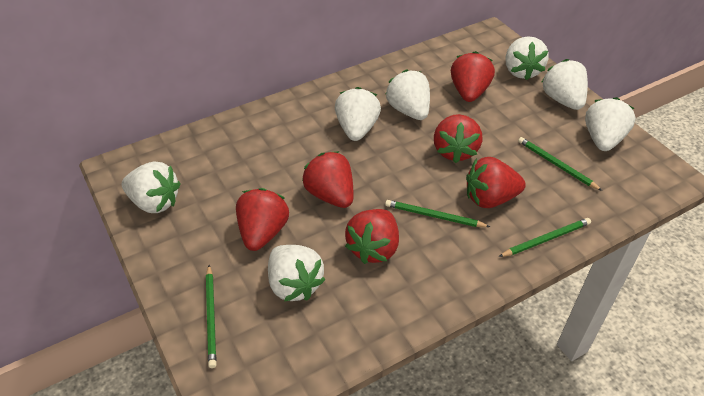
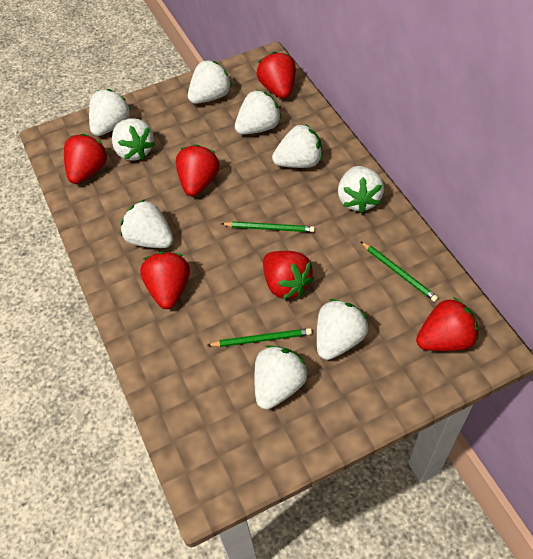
green pencil: [206,265,216,368] [385,200,490,227] [499,218,591,257] [518,137,602,191] = 4 -> [207,328,312,347] [222,221,315,232] [360,241,438,302] = 3
white strawberry: [122,162,181,213] [268,245,326,302] [335,87,381,141] [385,70,430,120] [505,36,549,80] [542,59,588,110] [585,97,636,151] = 7 -> [89,89,131,136] [112,118,155,161] [121,200,173,248] [188,60,232,104] [235,90,282,135] [254,345,308,410] [272,124,323,168] [317,299,368,360] [338,166,384,214] = 9

